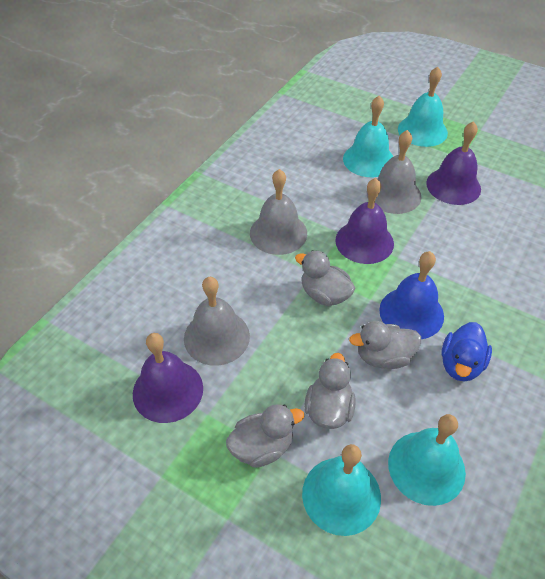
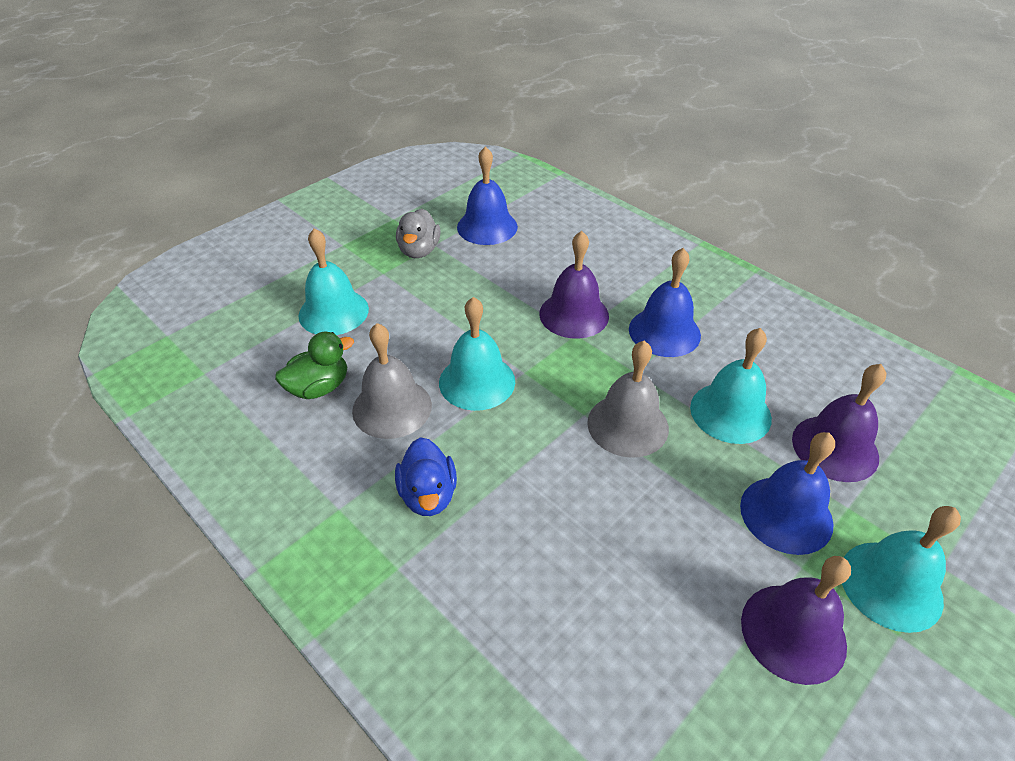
blue bell: [379,251,444,339] = 1 -> [457,146,518,245] [629,248,701,357] [740,432,835,555] = 3
green duck: none = 0 -> [275,332,354,399] = 1
grey bell: [184,277,250,366] [250,169,307,255] [367,130,422,214] = 3 -> [352,323,432,439] [587,341,669,458] = 2
grey duck: [226,404,304,468] [295,250,355,306] [304,353,356,429] [349,321,421,369] = 4 -> [396,209,440,258] = 1

